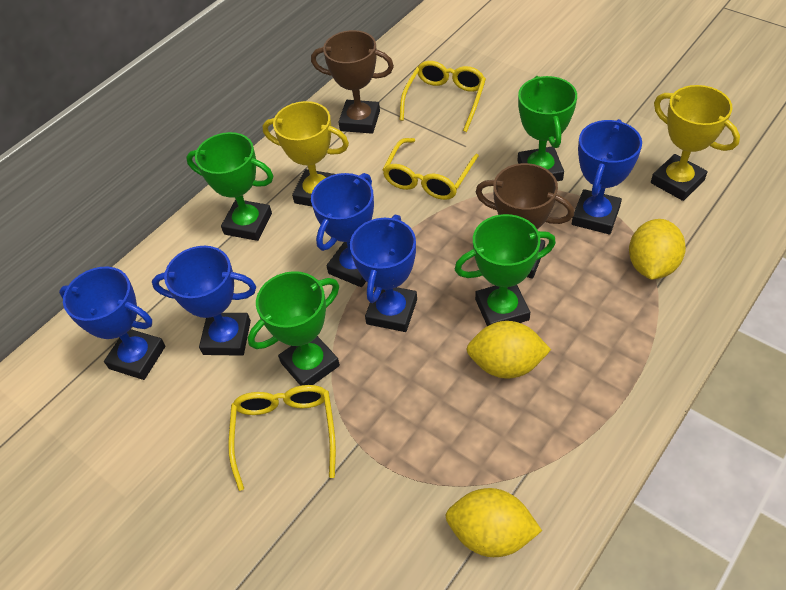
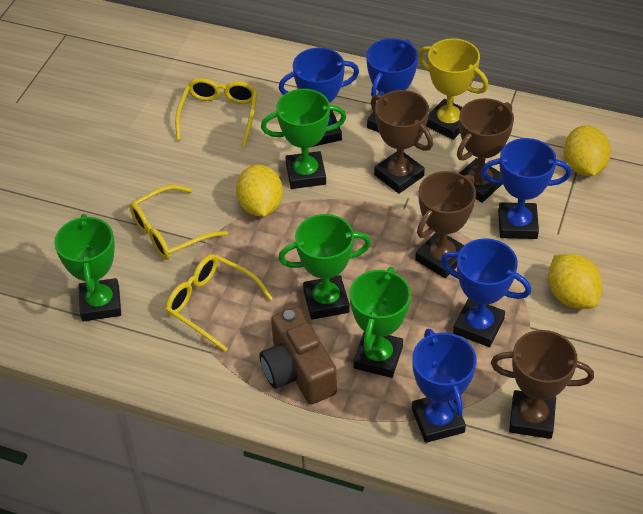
brown camera: none = 0 -> [260,306,337,404] = 1
brown trophy: [311,30,394,134] [476,163,574,279] = 2 -> [371,90,433,194] [415,171,476,278] [457,98,514,203] [491,330,594,439] = 4
yellow trophy: [262,101,349,206] [651,85,740,201] = 2 -> [418,38,488,140] = 1

